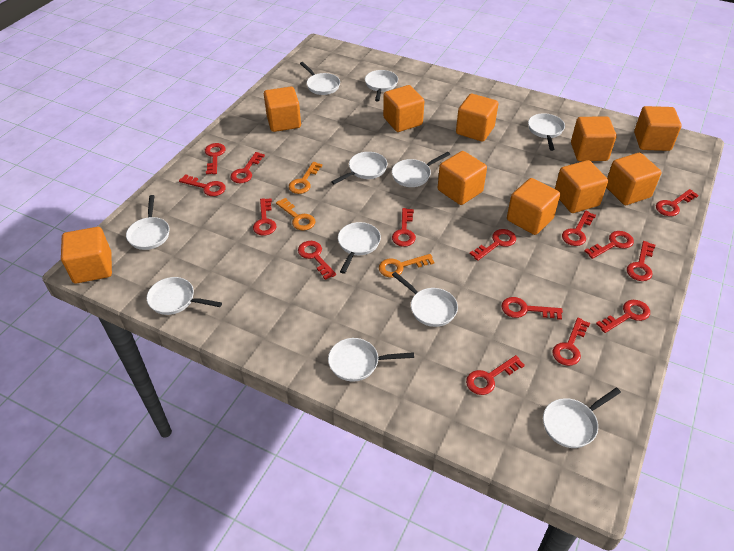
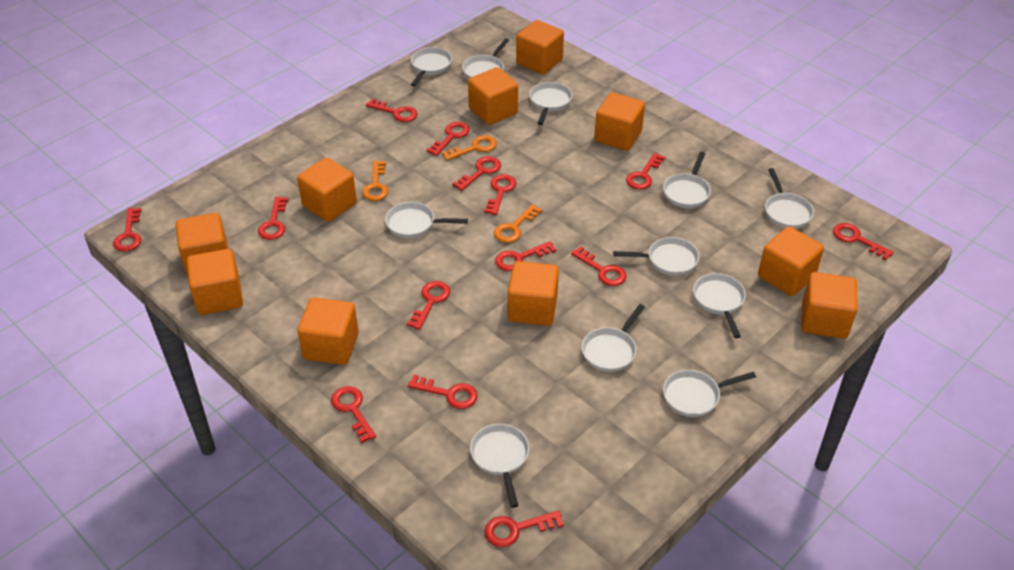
red key: [179,174,226,196] [205,143,226,174] [230,152,265,183] [253,198,276,235] [298,241,336,280] [392,208,416,247] [466,355,525,395] [470,229,516,261] [501,297,563,320] [553,318,590,366] [562,211,596,246] [585,231,634,259] [596,300,650,333] [627,241,655,281] [656,189,699,216] = 15 -> [113,208,142,252] [258,197,288,240] [331,386,376,443] [366,98,418,122] [407,281,450,330] [407,374,478,409] [427,122,470,156] [452,156,501,191] [484,174,516,215] [484,510,564,547] [495,241,556,271] [571,246,627,286] [626,153,665,189] [833,223,894,260] = 14

